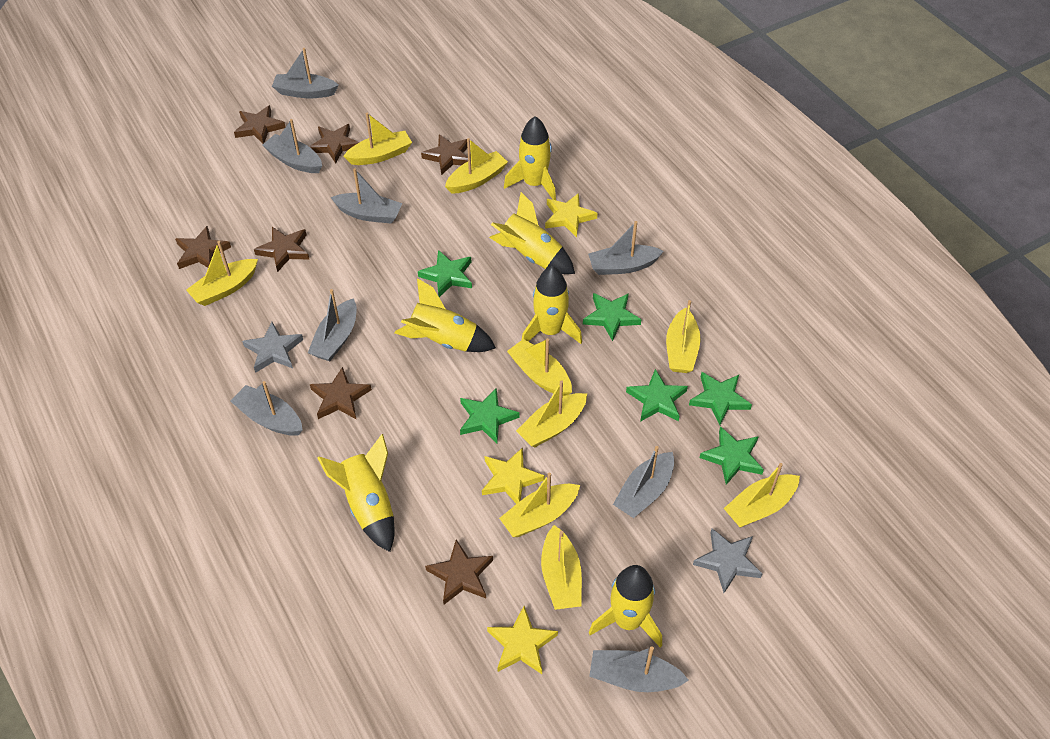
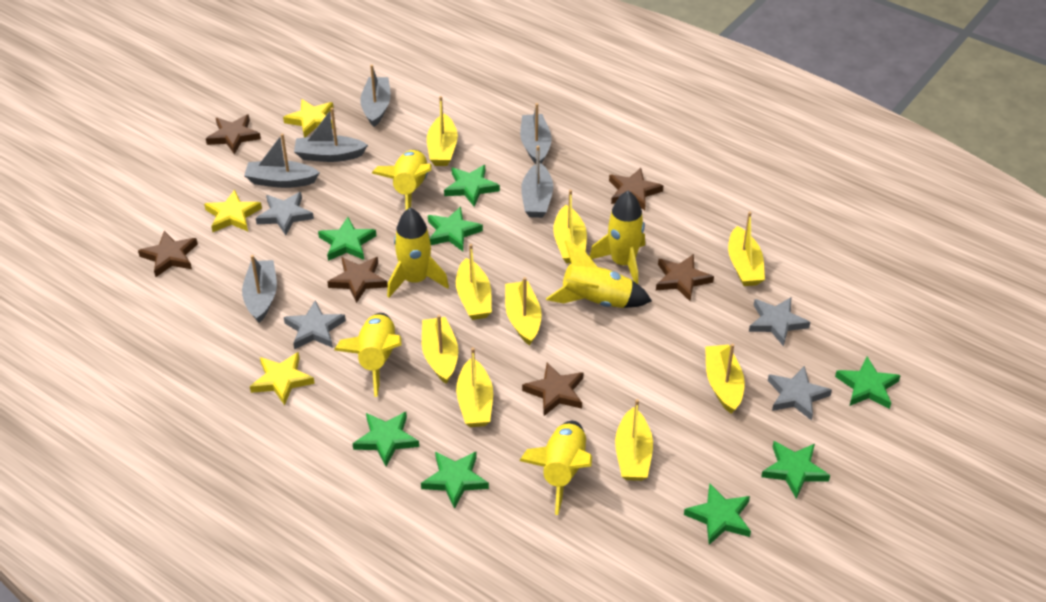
brown star: [175,226,231,269] [234,105,286,144] [254,227,310,272] [309,124,359,163] [310,367,372,420] [421,134,468,175] [425,539,493,605] = 7 -> [138,231,198,277] [206,114,261,154] [327,257,388,303] [522,362,584,416] [609,168,664,210] [656,254,714,301] = 6
green star: [418,250,472,297] [460,388,519,443] [583,293,642,341] [626,369,688,422] [689,372,752,425] [699,426,764,485] = 6 -> [318,217,376,261] [353,412,419,467] [421,452,489,509] [428,207,483,251] [444,165,500,207] [684,483,751,545] [761,441,830,499] [835,357,901,409] = 8
grey boat: [230,381,303,436] [263,119,322,173] [272,48,339,98] [308,289,357,361] [330,168,402,224] [588,221,664,275] [589,646,689,692] [613,446,674,518] = 8 -> [242,255,277,323] [244,133,320,188] [294,108,368,162] [360,65,391,127] [520,103,551,164] [521,146,553,218] = 6
grey star: [242,322,303,373] [693,529,762,593] = 2 -> [256,192,314,235] [284,300,346,349] [749,297,810,346] [768,366,832,421] = 4

